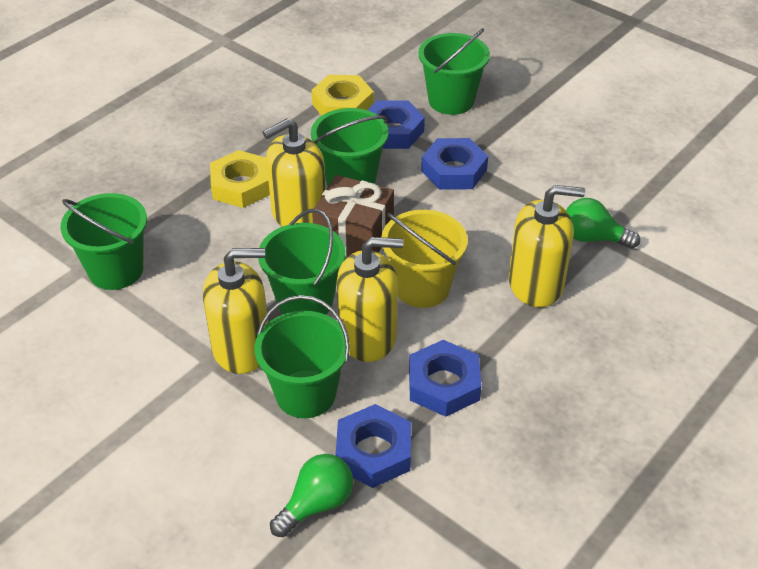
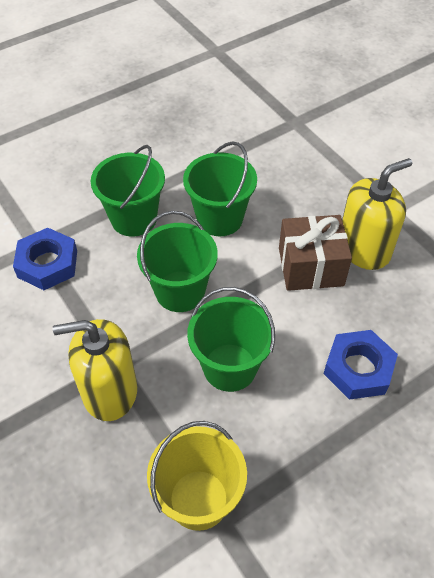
blue nut: [336,404,411,488] [368,100,425,149] [409,340,482,417] [421,138,488,190] = 4 -> [13,228,77,290] [324,330,398,400] = 2
green bucket: [61,193,147,290] [254,295,350,418] [258,209,346,315] [311,108,389,186] [418,28,490,115] = 5 -> [91,145,165,236] [137,211,218,312] [183,142,257,236] [187,287,275,392] = 4
green light bulb: [270,454,353,537] [566,198,640,249] = 2 -> none = 0
yellow nut: [210,150,270,208] [311,75,374,116] = 2 -> none = 0
yellow soap dispenser: [203,248,268,374] [263,118,326,227] [337,237,403,362] [509,185,585,307] = 4 -> [53,319,137,421] [342,158,412,270] = 2

